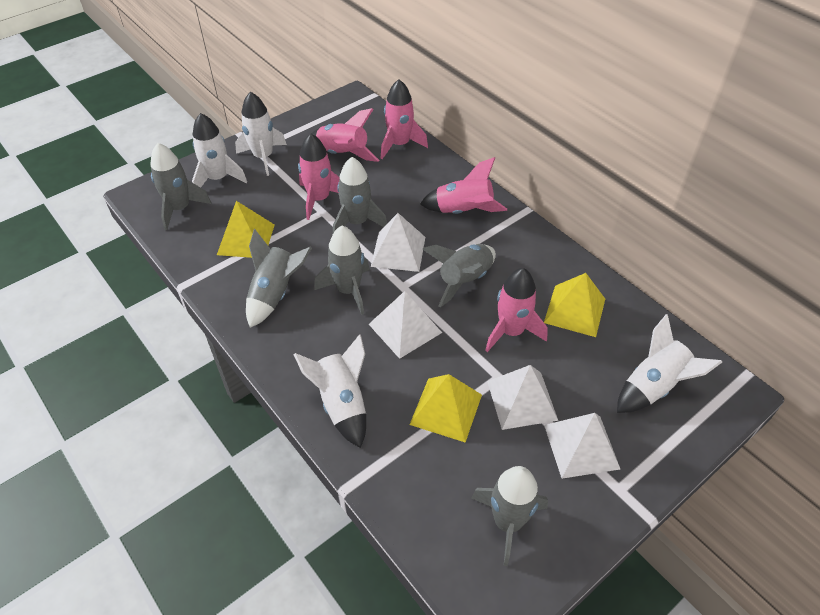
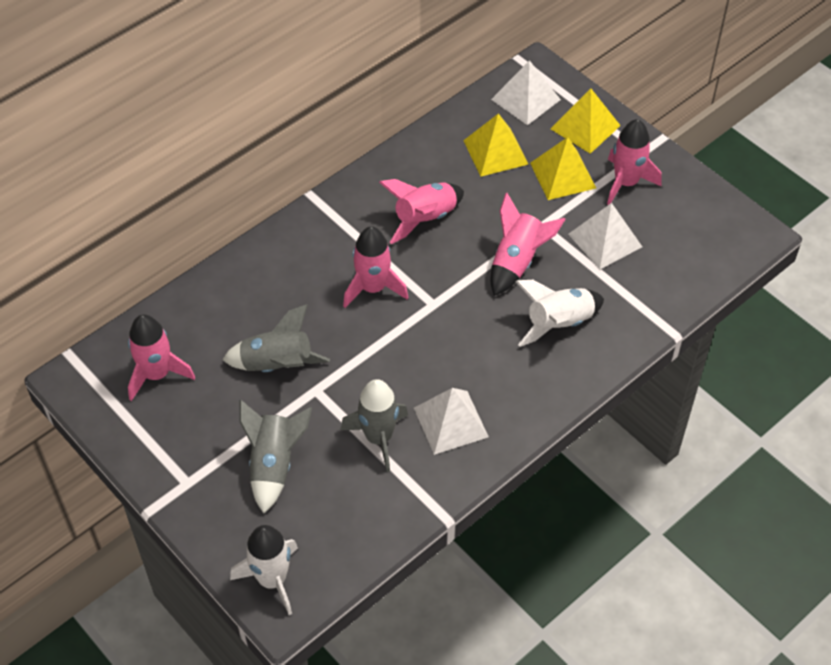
grey rocket: [150,143,212,230] [246,229,312,328] [314,226,370,315] [333,157,387,233] [422,244,496,308] [471,466,548,566] = 6 -> [222,304,330,372] [239,400,312,513] [340,379,408,472] = 3
white pyramid: [369,291,442,359] [371,213,425,272] [487,365,558,430] [544,413,620,479] = 4 -> [414,388,489,455] [491,60,561,125] [568,203,642,270] = 3
white rocket: [192,113,247,188] [235,92,287,176] [293,334,366,448] [617,314,722,413] = 4 -> [230,525,298,615] [516,280,604,347] = 2

